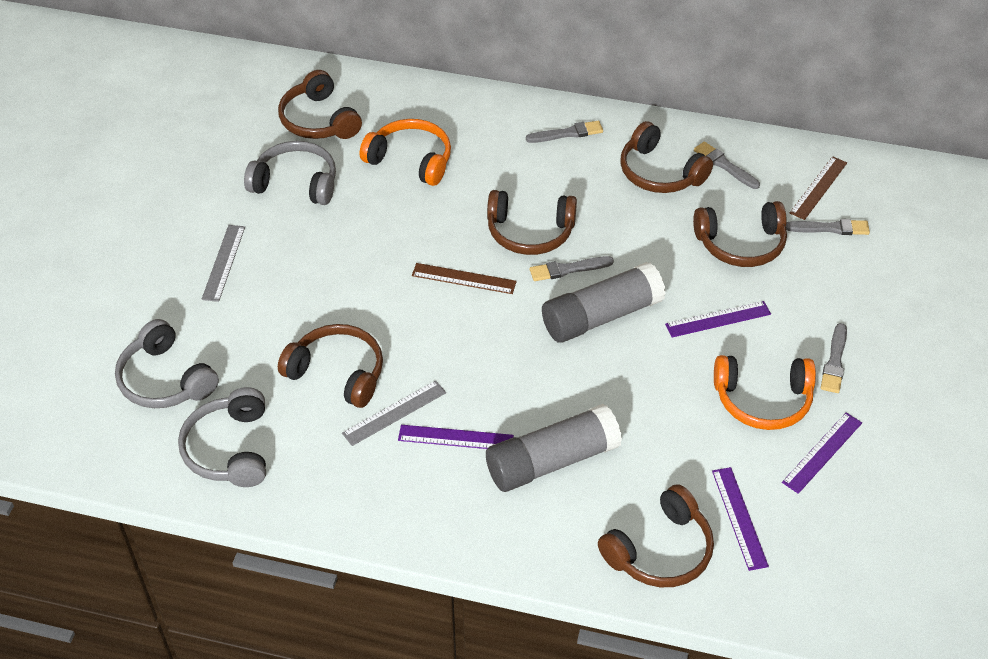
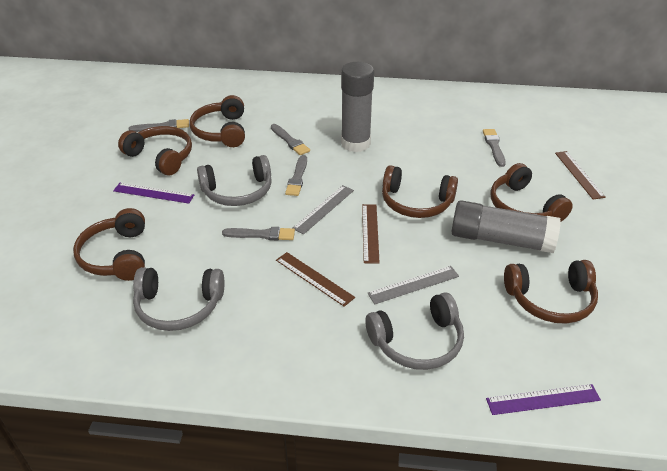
brown ruler: [412,263,517,294] [790,156,847,220] = 2 -> [276,252,355,307] [362,204,380,264] [555,151,606,200] = 3
orange headphones: [360,119,451,186] [714,355,816,430] = 2 -> none = 0
purple ruler: [398,425,514,449] [665,301,771,337] [712,467,769,571] [782,412,862,494] = 4 -> [113,183,194,204] [486,384,601,415] = 2

